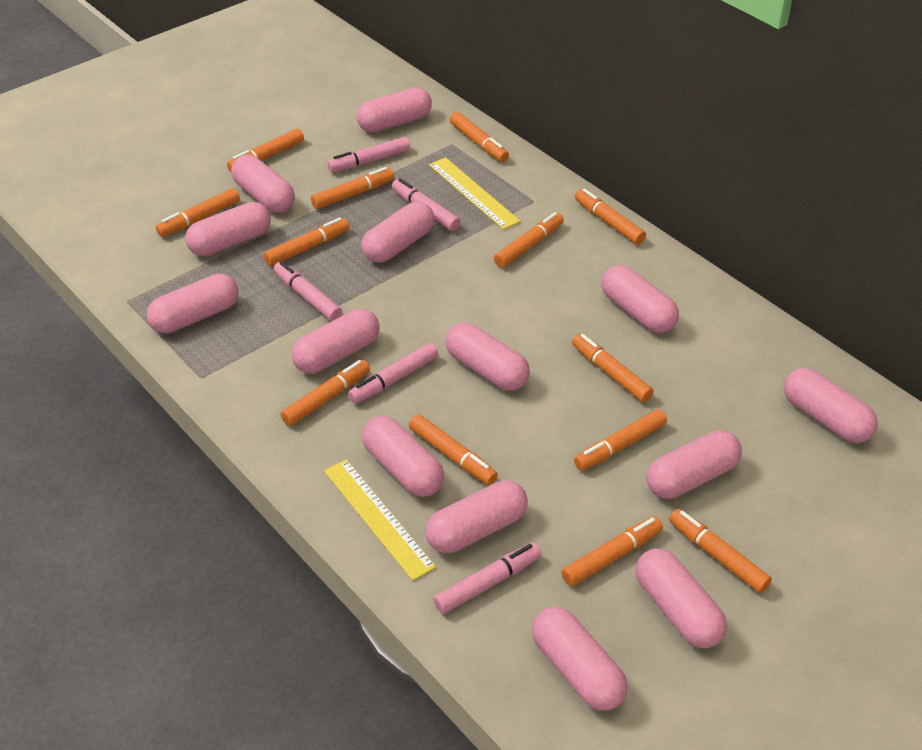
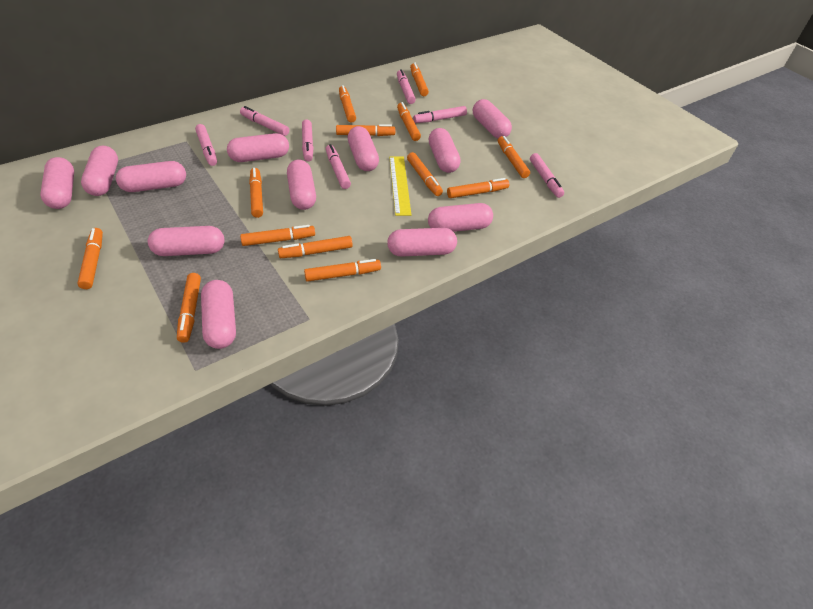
pink capsule: [147,274,238,333] [185,202,271,256] [231,155,295,213] [292,309,380,374] [356,87,432,132] [362,202,434,263] [362,416,444,497] [426,480,528,553] [445,323,530,391] [532,607,628,711] [601,265,679,333] [636,548,727,648] [646,430,742,499] [784,368,878,443] = 14 -> [40,157,74,209] [81,146,118,196] [116,161,186,192] [148,226,224,256] [201,280,236,349] [227,133,289,162] [287,159,316,210] [348,126,379,171] [387,228,457,257] [428,203,493,232] [429,128,461,173] [473,99,512,138] = 12
pink marker: [273,261,342,321] [327,137,410,172] [348,343,438,404] [392,178,461,231] [433,543,541,614] = 5 -> [195,124,217,166] [240,106,289,136] [302,119,314,162] [326,144,351,189] [397,69,416,104] [413,106,467,123] [530,153,564,198] = 7
yellow ruler: [324,459,436,581] [429,157,521,230] = 2 -> [389,156,411,216] = 1

